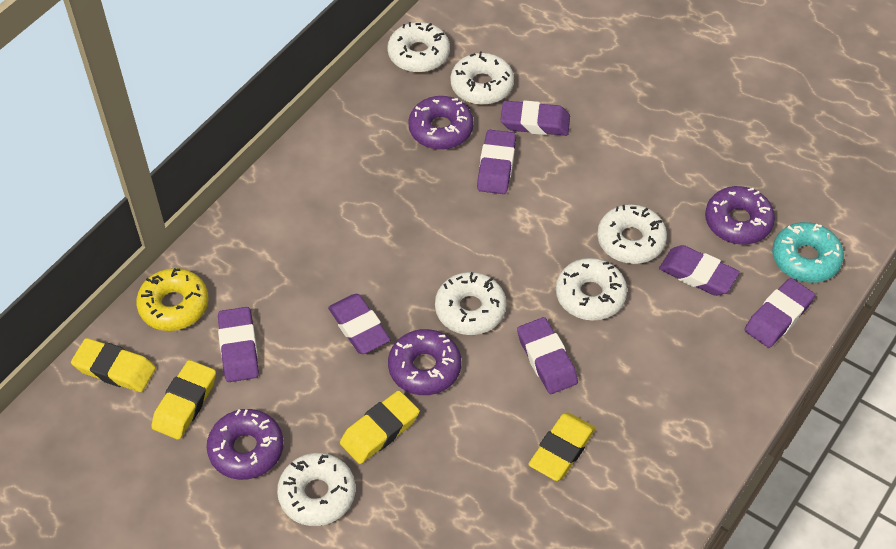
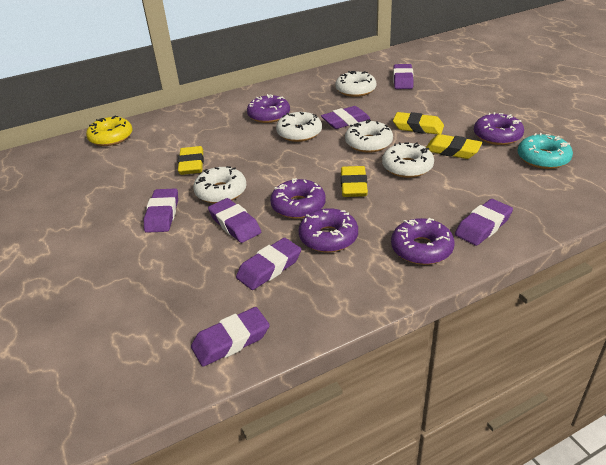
purple donut: [207,409,284,480] [388,329,461,395] [408,96,474,150] [705,186,775,245] = 4 -> [247,94,290,123] [270,178,326,219] [299,208,358,252] [391,218,455,265] [474,112,524,145] = 5
white donut: [277,453,356,526] [387,22,450,73] [435,272,506,335] [450,52,514,105] [556,258,627,321] [597,204,667,264] = 6 -> [193,166,247,204] [276,112,322,142] [336,71,376,97] [345,120,393,153] [382,142,434,178] = 5

